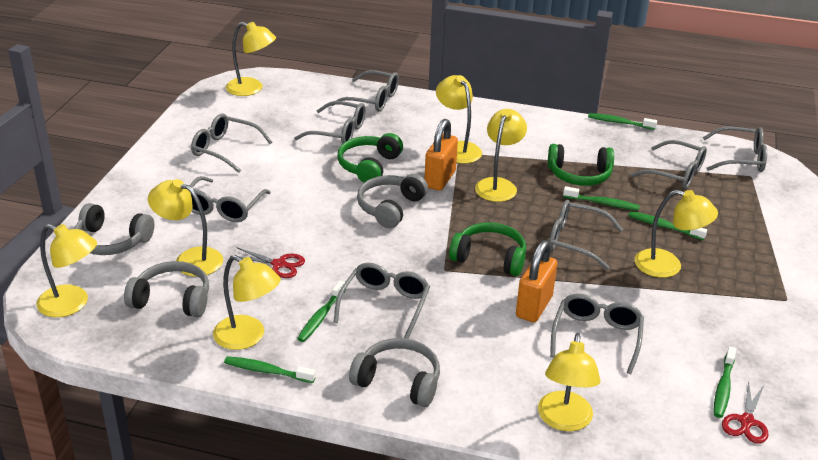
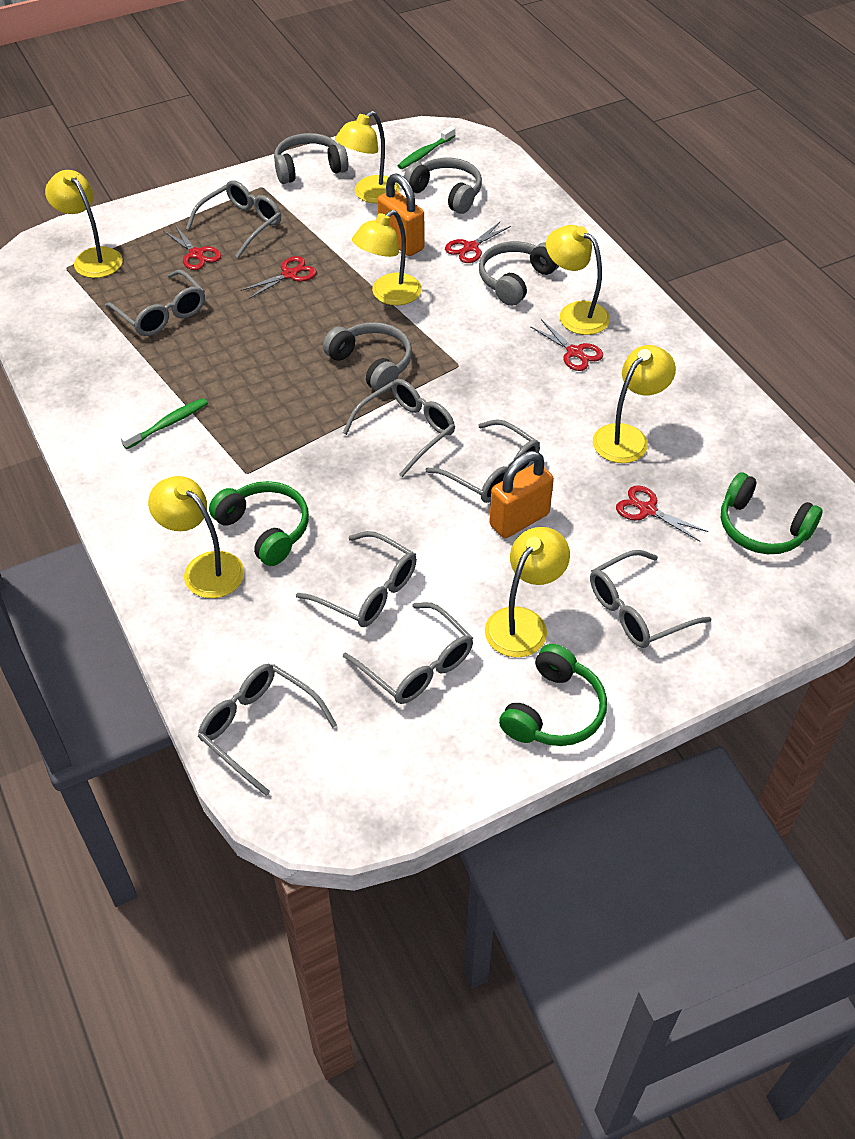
green toothbrush: [224,356,316,383] [297,281,346,342] [563,186,640,211] [588,113,657,130] [628,211,707,240] [714,346,736,418] = 6 -> [120,398,208,449] [398,126,455,169] = 2
grey glasses: [189,176,271,222] [191,114,272,173] [294,101,366,144] [331,70,399,112] [334,263,430,339] [549,200,623,269] [550,294,644,374] [630,140,707,189] [703,126,767,172] = 9 -> [105,270,205,336] [186,180,281,258] [198,664,337,796] [296,531,417,627] [343,379,455,477] [343,602,473,704] [426,419,540,503] [590,550,711,648] = 8
red scissors: [236,247,305,278] [722,380,769,444] = 2 -> [164,225,221,270] [241,256,317,299] [445,221,511,263] [530,319,603,371] [616,485,708,542] = 5
yellow lamp: [36,224,97,317] [148,179,223,276] [213,255,281,350] [226,22,276,96] [436,75,482,164] [475,109,527,202] [538,333,601,431] [634,190,718,278] = 8 -> [45,170,123,278] [148,476,245,598] [335,111,400,203] [352,210,422,305] [485,527,570,657] [546,225,610,335] [593,345,676,463] = 7

